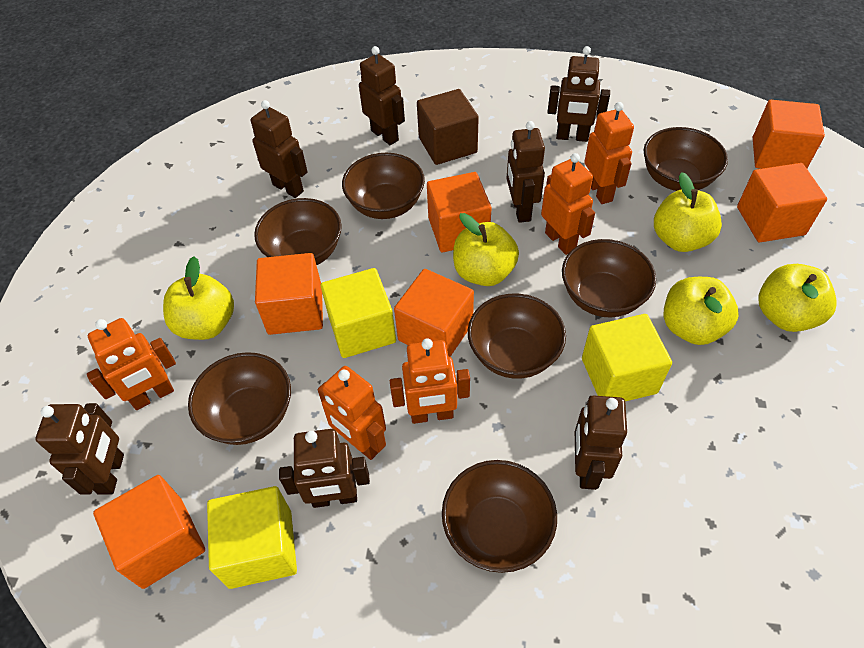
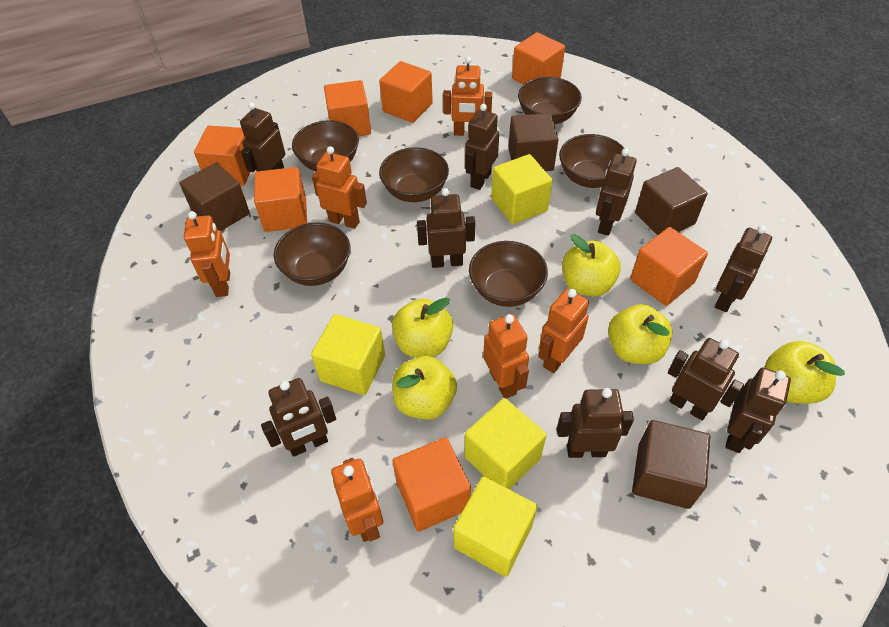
brown bowl: [188,352,291,445] [254,198,342,265] [342,153,425,219] [442,460,557,573] [468,294,566,379] [562,239,656,317] [644,127,728,191] = 7 -> [274,223,350,286] [292,121,359,171] [379,147,449,202] [469,241,548,307] [518,77,582,124] [559,134,625,188] = 6
brown cube: [417,89,479,165] = 1 -> [179,162,250,231] [508,113,559,171] [632,420,710,509] [635,167,708,235] = 4
brown robot: [35,403,124,495] [251,100,308,198] [279,429,370,508] [359,46,405,145] [506,121,545,223] [547,46,610,142] [575,395,627,490] = 7 -> [240,102,285,172] [261,378,336,457] [417,188,475,268] [465,104,499,190] [557,388,634,458] [596,148,637,236] [668,338,744,421] [715,225,772,312] [725,368,791,453] = 9
orange cube: [93,475,205,589] [255,253,323,335] [394,269,474,357] [427,172,491,252] [737,163,827,242] [753,100,825,169] = 6 -> [194,126,250,186] [254,167,307,232] [324,80,371,136] [379,61,433,123] [392,437,471,532] [512,32,565,84] [630,227,708,306] = 7
orange robot: [87,318,176,410] [317,366,386,460] [390,338,470,424] [541,153,595,255] [584,102,634,204] = 5 -> [184,211,230,297] [312,146,367,229] [331,458,383,542] [443,56,492,136] [483,314,529,398] [538,289,589,373] = 6
yellow cube: [207,486,297,589] [321,268,396,358] [582,314,672,401] = 3 -> [311,314,385,395] [453,477,537,577] [465,398,546,489] [491,154,553,224] = 4

